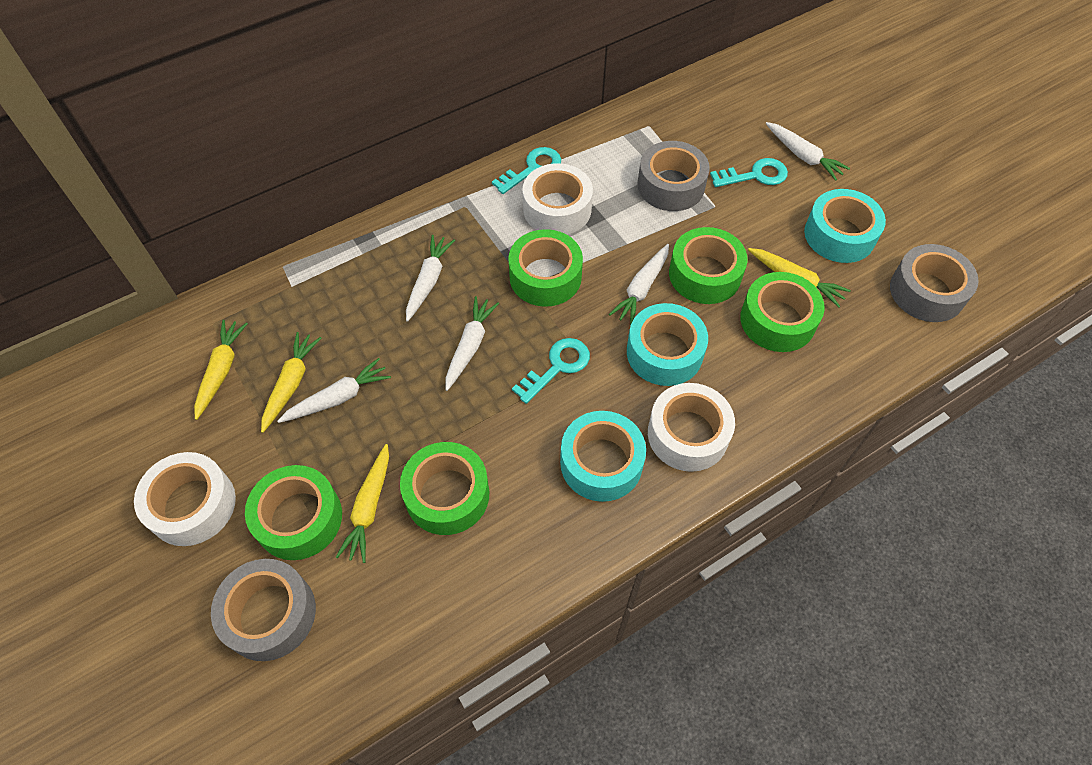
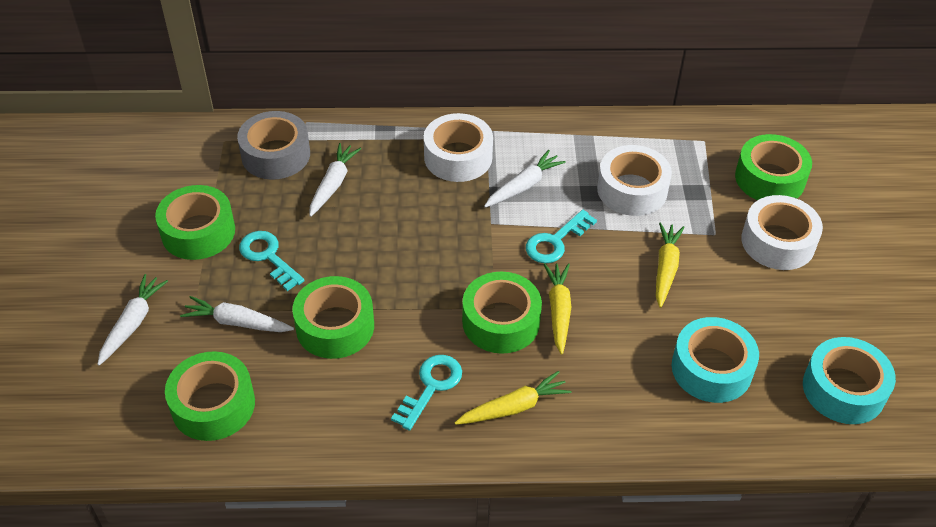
grey tape: [211,559,316,661] [638,141,710,211] [890,244,979,322] = 3 -> [237,111,310,180] = 1
turquoise tape: [560,411,646,502] [627,303,708,386] [804,189,886,263] = 3 -> [672,317,759,403] [803,337,896,424] = 2
white carrot: [277,358,391,423] [406,235,455,322] [445,296,499,391] [609,244,669,325] [766,122,850,181] = 5 -> [97,274,168,366] [180,296,294,332] [309,143,361,217] [484,150,566,208] = 4
yellow carrot: [194,320,248,420] [261,332,321,433] [336,444,389,563] [748,248,850,307] = 4 -> [455,371,571,425] [543,263,571,355] [656,223,685,308] = 3

